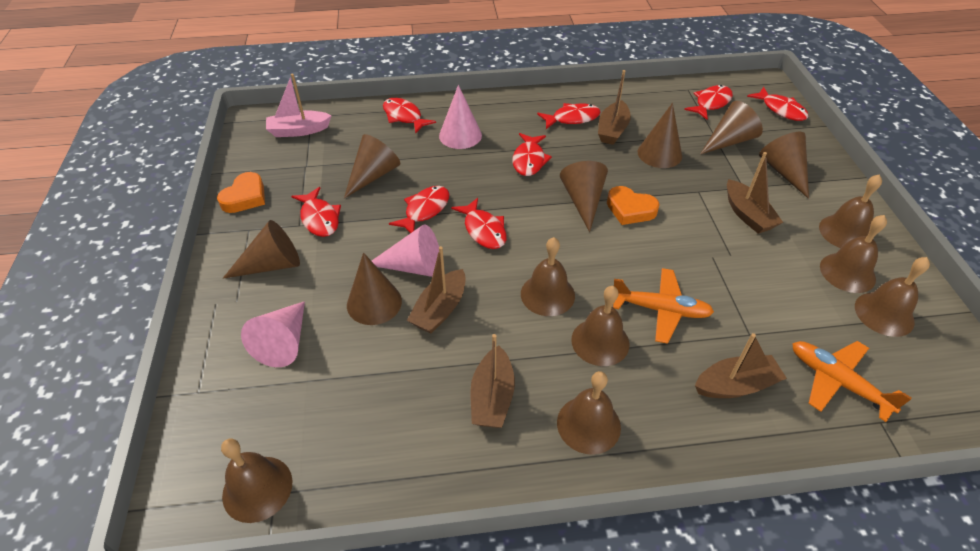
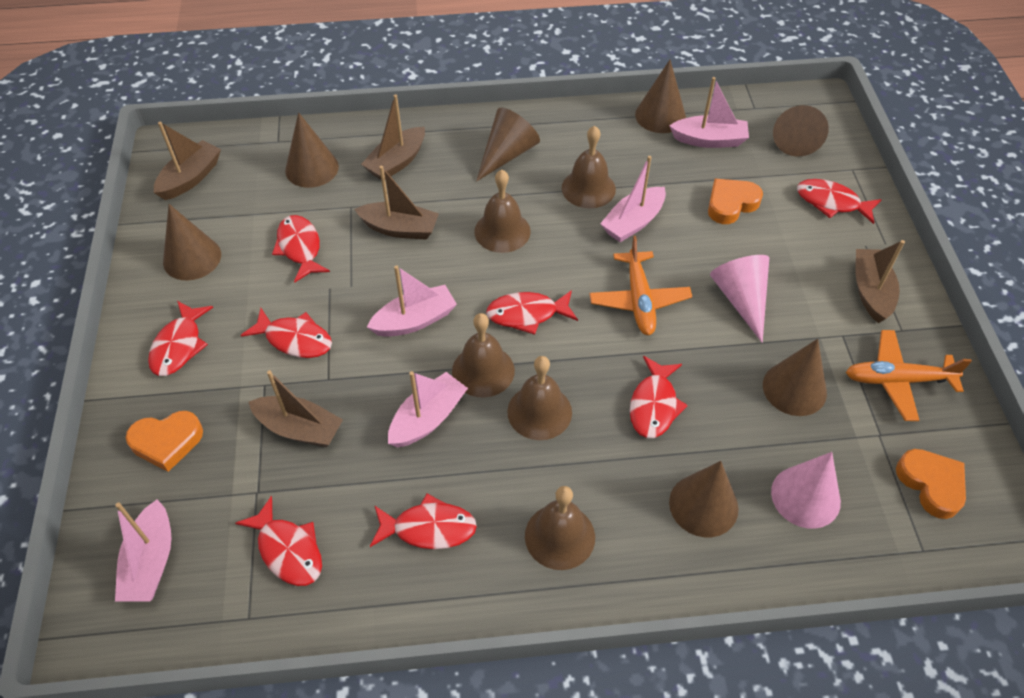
brown bell: [221,438,293,523] [521,237,575,316] [557,371,621,455] [571,286,630,366] [819,174,882,248] [820,215,887,293] [855,257,930,337] = 7 -> [452,313,515,397] [474,170,531,253] [507,356,572,440] [525,486,595,570] [562,126,616,208] = 5
orange heart: [217,172,265,213] [607,186,660,225] = 2 -> [126,411,203,472] [708,179,763,224] [896,449,966,519] = 3
pink boat: [266,74,332,137] = 1 -> [115,499,171,602] [367,265,457,337] [388,371,468,448] [600,156,666,242] [669,77,749,148] = 5
pink cone: [241,301,305,367] [372,224,439,277] [439,85,482,149] = 3 -> [710,255,769,343] [771,452,841,529] = 2

